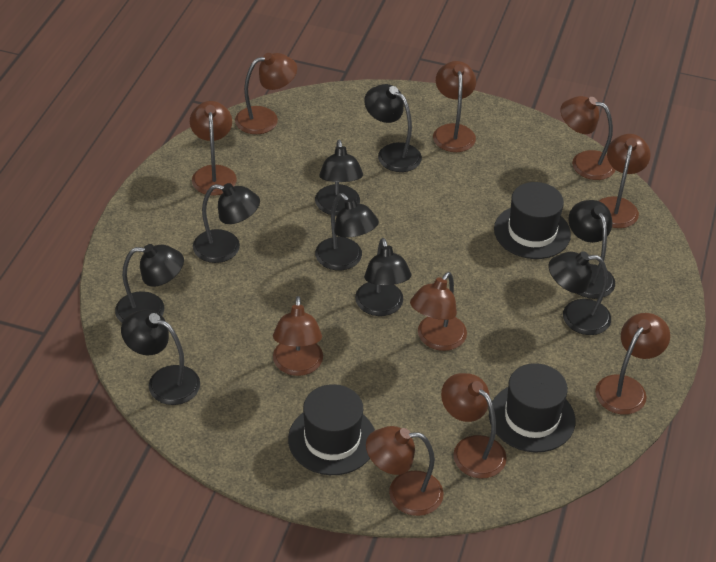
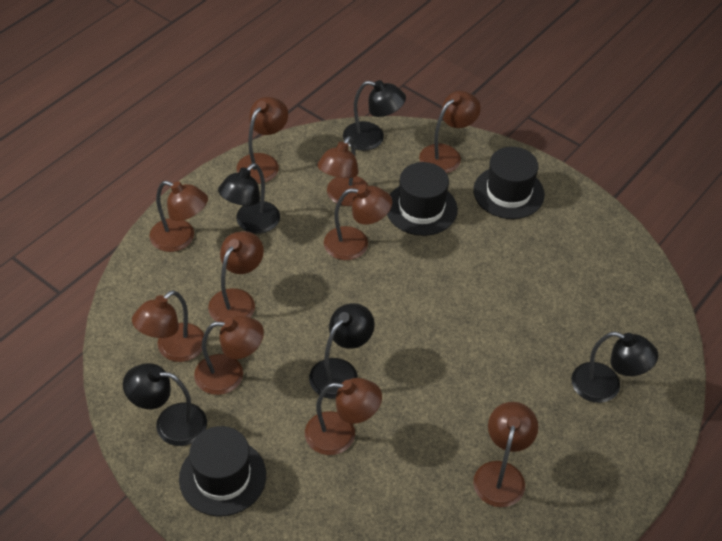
black lamp: [115,244,184,323] [121,309,200,405] [193,183,260,263] [315,140,363,216] [315,193,379,271] [355,238,411,316] [364,84,422,172] [549,251,611,335] [568,200,615,299] = 9 -> [123,363,207,446] [218,163,280,234] [309,303,375,399] [343,80,406,151] [571,332,658,403] = 5

